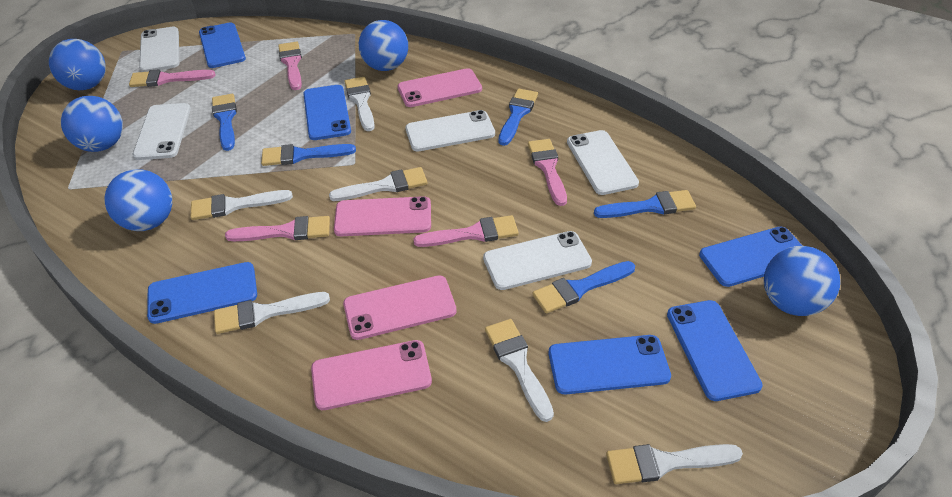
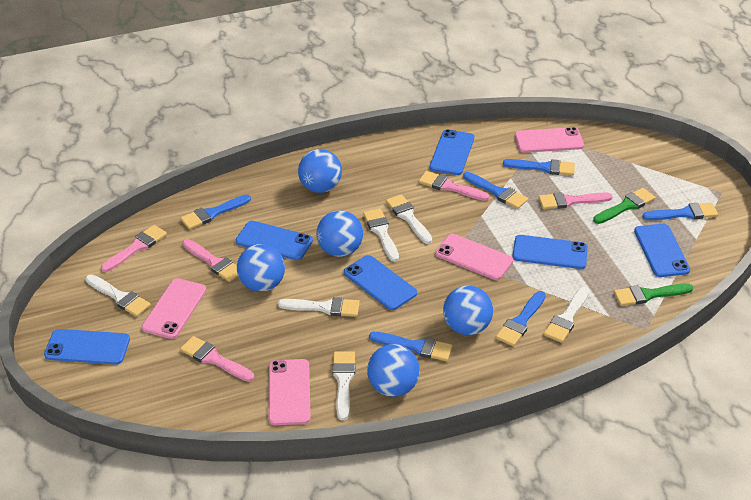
blue brush: [212,94,237,151] [261,144,356,166] [498,89,538,146] [532,261,635,313] [594,190,696,218] = 5 -> [180,194,251,230] [369,332,453,361] [463,172,528,209] [496,291,546,346] [503,159,575,176] [642,203,718,220] = 6
green brush: none = 0 -> [593,188,656,224] [614,283,693,306] = 2
white phone: [133,103,191,160] [139,27,179,72] [405,110,495,151] [483,231,592,290] [567,130,639,195] = 5 -> none = 0

